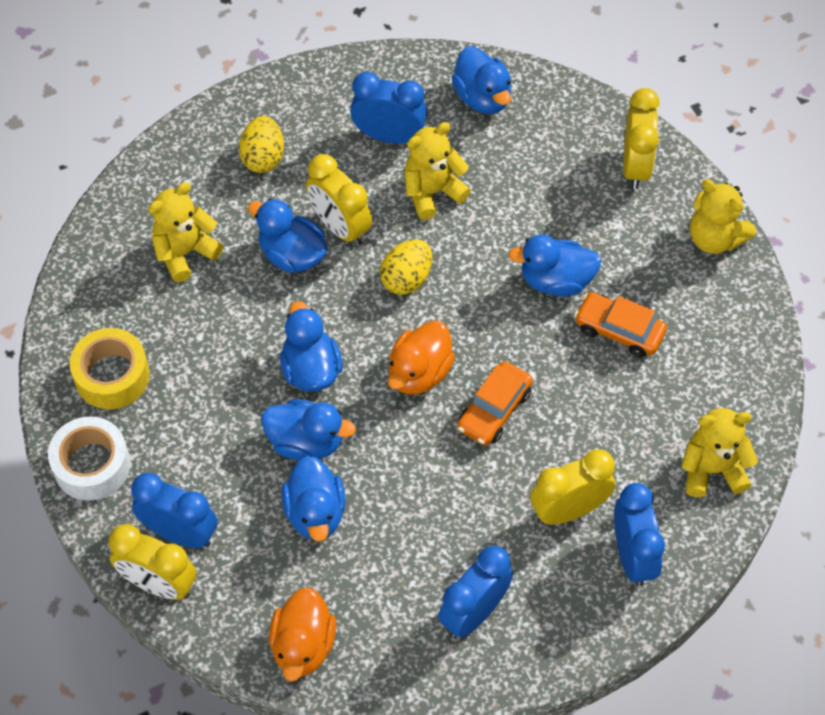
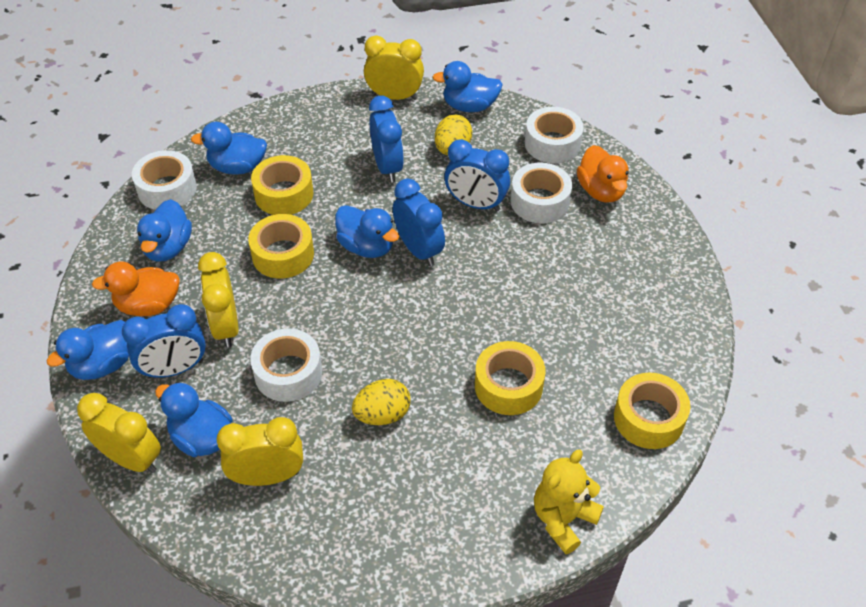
orange car: [457,361,533,446] [574,292,667,358] = 2 -> none = 0
white tape: [48,416,130,501] = 1 -> [132,150,197,210] [250,328,322,402] [510,163,572,223] [525,107,584,164] = 4
yellow tape: [70,328,150,409] = 1 -> [248,214,314,279] [251,155,314,215] [475,341,546,415] [614,372,690,449] = 4
yellow teddy bear: [149,182,223,282] [404,122,471,220] [681,408,758,497] [690,179,756,254] = 4 -> [534,450,604,554] = 1

